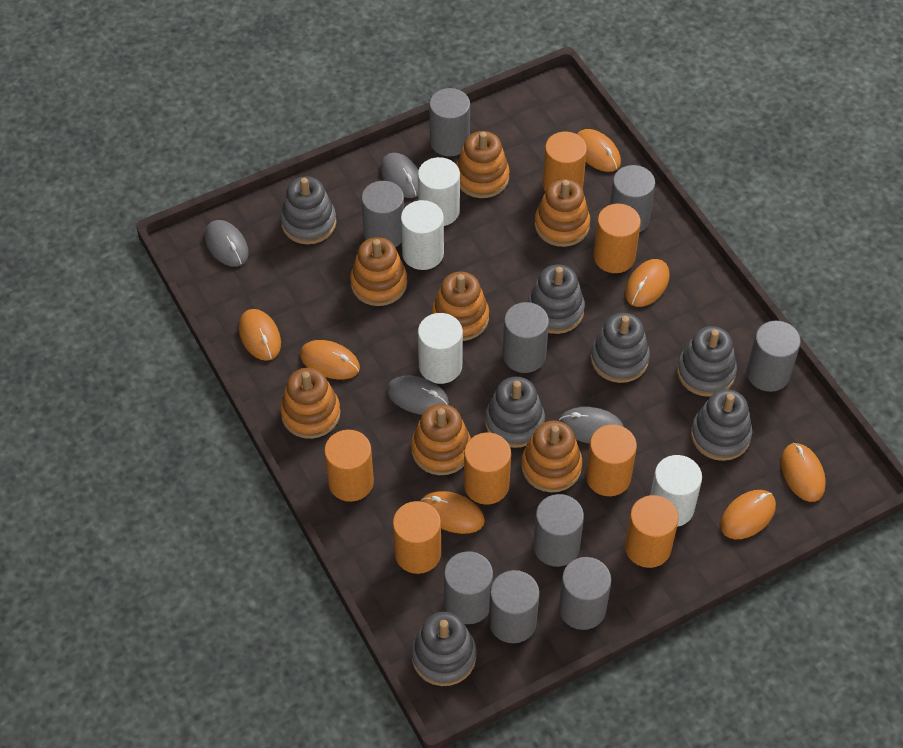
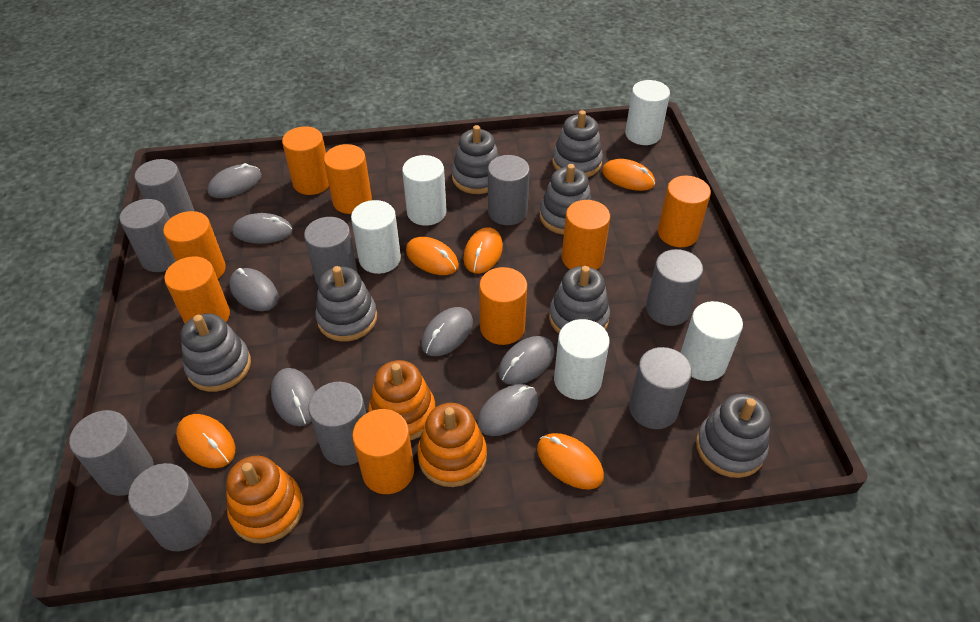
grey mouse: [205,220,249,267] [380,153,418,198] [387,376,449,415] [559,407,624,444] = 4 -> [207,163,262,198] [229,268,278,311] [233,213,292,244] [271,368,316,426] [421,307,473,356] [477,384,538,436] [498,336,555,385] = 7
orange cylinder: [324,430,374,502] [393,501,441,574] [464,433,511,505] [543,132,587,192] [586,424,637,496] [594,204,641,273] [625,495,679,568] = 7 -> [163,211,226,279] [164,257,230,324] [282,126,329,195] [324,144,372,214] [352,409,414,494] [479,267,527,345] [562,200,610,270] [658,176,711,247] = 8
orange mouse: [239,309,281,361] [300,340,360,379] [421,491,485,534] [577,129,621,172] [625,259,670,307] [720,490,776,539] [781,443,826,502] = 7 -> [176,414,235,468] [406,237,459,275] [463,227,503,274] [537,433,604,490] [602,159,655,191] = 5
orange stacking toy: [280,368,340,439] [350,237,407,306] [411,404,471,475] [432,272,489,341] [456,131,510,198] [521,421,582,492] [535,179,590,247] = 7 -> [226,456,304,544] [368,360,435,441] [417,403,487,487] = 3
white cylinder: [401,200,444,270] [418,157,460,226] [418,313,463,384] [650,455,702,527] = 4 -> [351,200,401,274] [402,155,447,226] [554,319,610,400] [625,80,670,145] [681,301,743,381] = 5

